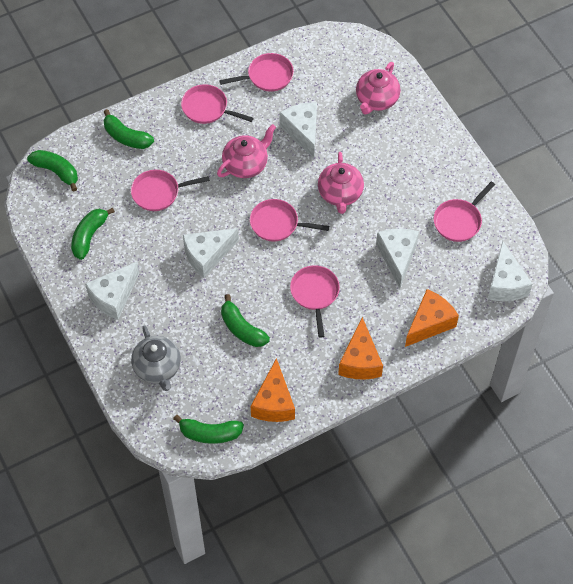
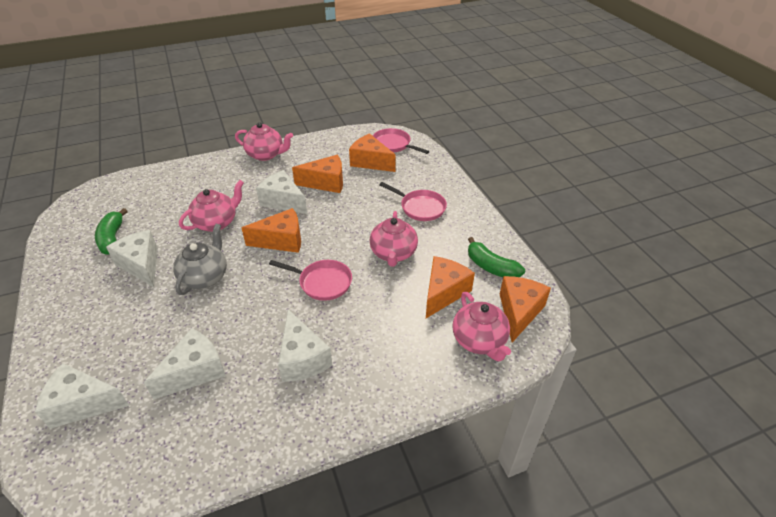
green banana: [27,150,78,192] [71,208,115,260] [103,109,154,149] [173,415,244,444] [221,294,270,347] = 5 -> [95,208,127,255] [468,237,525,277] = 2
orange cheese: [251,358,295,422] [338,317,383,380] [405,289,459,347] = 3 -> [242,208,301,253] [292,155,343,193] [349,133,396,172] [426,256,475,318] [500,276,551,343] = 5
pink pan: [131,170,210,211] [181,84,254,124] [219,53,294,92] [250,199,329,241] [290,265,340,338] [434,182,495,242] = 6 -> [269,260,352,301] [373,128,429,154] [379,182,447,221] = 3
pink teapot: [217,124,276,178] [318,152,364,214] [356,62,400,115] = 3 -> [179,180,244,232] [235,122,293,161] [370,211,418,267] [452,292,511,361] = 4

